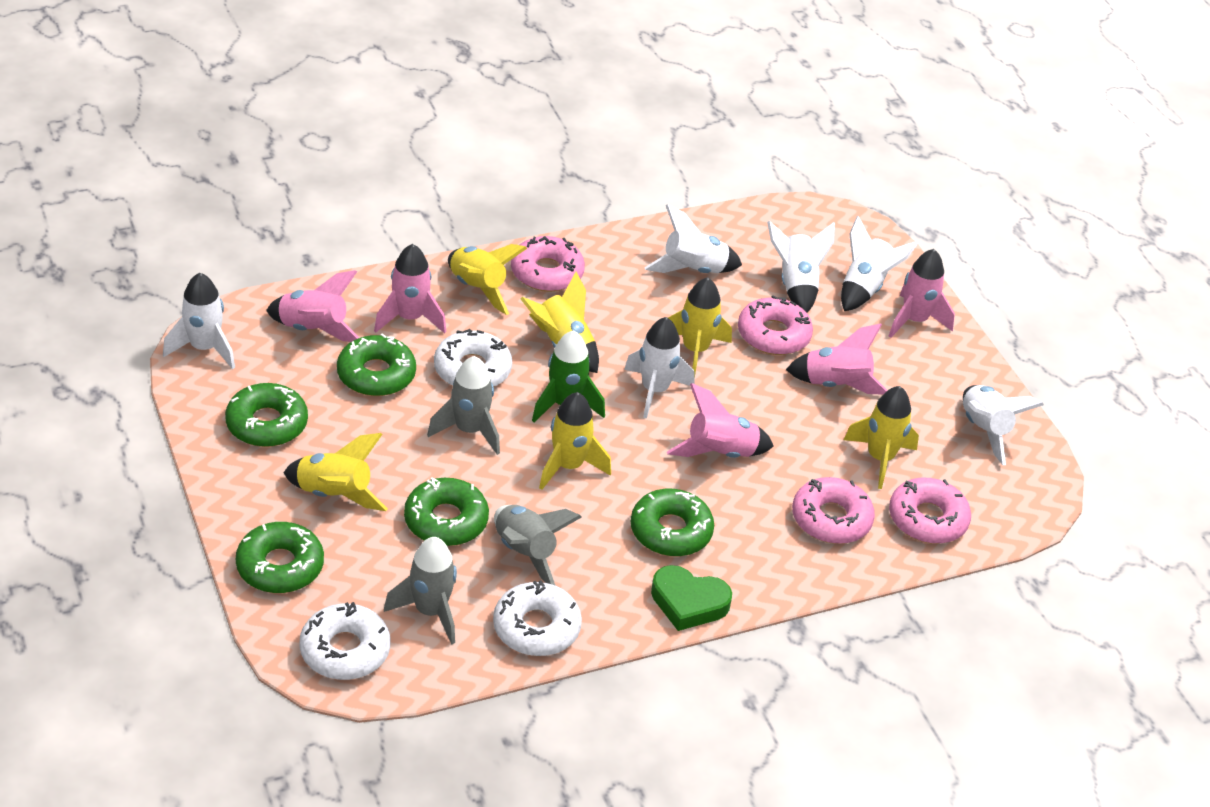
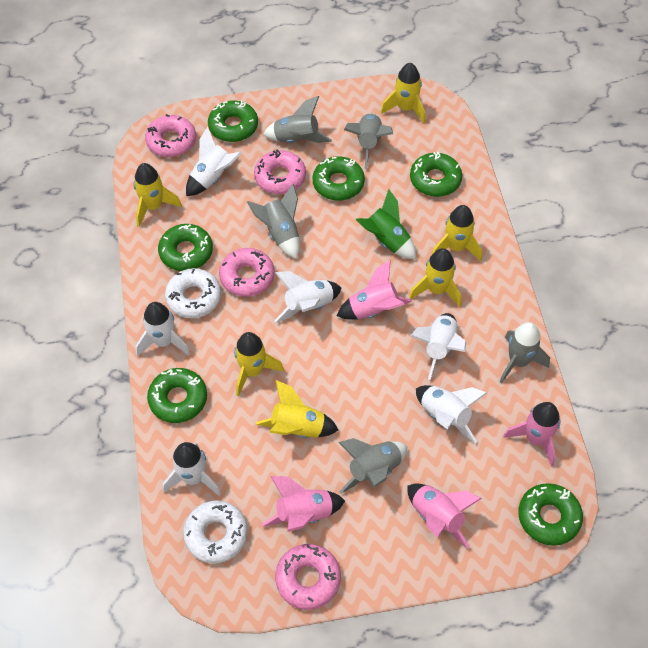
green donut: [225,383,308,447] [236,522,324,593] [337,333,416,396] [404,477,489,546] [631,489,714,556] = 5 -> [147,368,207,423] [158,224,213,271] [208,101,258,142] [312,156,365,201] [410,152,462,197] [518,483,583,546] = 6
green heart: [651,565,732,631] = 1 -> none = 0
grey rocket: [384,537,457,645] [427,356,500,455] [494,505,582,586] = 3 -> [247,184,300,259] [263,96,332,143] [338,438,407,494] [344,113,393,169] [500,322,550,383] = 5
pink rocket: [266,270,360,342] [374,244,446,333] [667,383,774,458] [786,323,888,395] [889,249,955,338] = 5 -> [262,476,345,532] [337,260,412,320] [407,484,482,549] [504,402,560,467] = 4
white donut: [300,602,390,680] [434,329,512,387] [493,580,582,656] = 3 -> [165,268,221,318] [183,500,248,564] = 2

